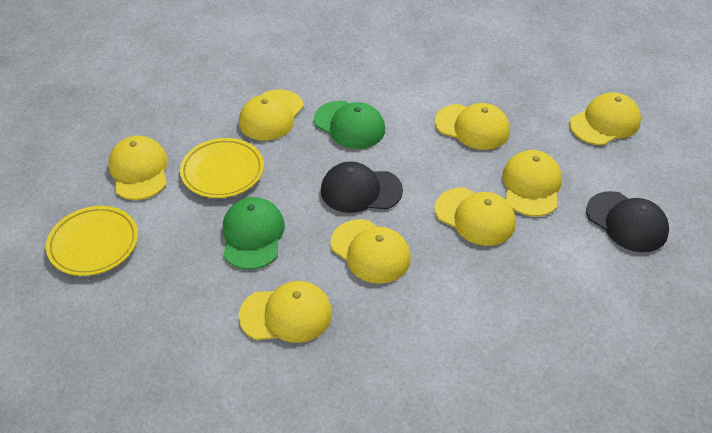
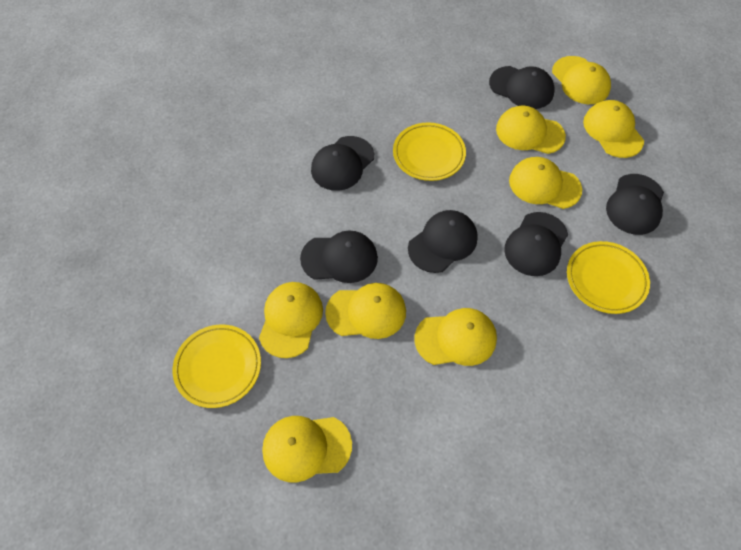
black cap: [321,161,403,213] [586,191,669,252] = 2 -> [300,231,378,283] [311,136,374,191] [408,210,478,273] [489,66,555,109] [504,212,568,276] [606,174,664,235] = 6
green cap: [223,197,285,270] [314,101,385,149] = 2 -> none = 0
yellow plate: [46,206,138,276] [180,138,264,198] = 2 -> [173,325,261,408] [393,122,466,181] [567,241,650,314] = 3

